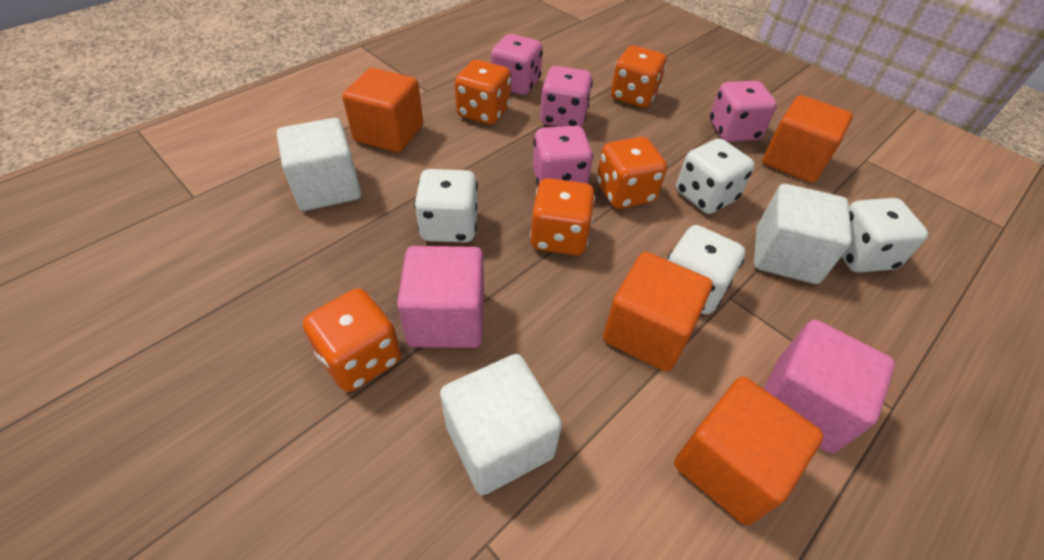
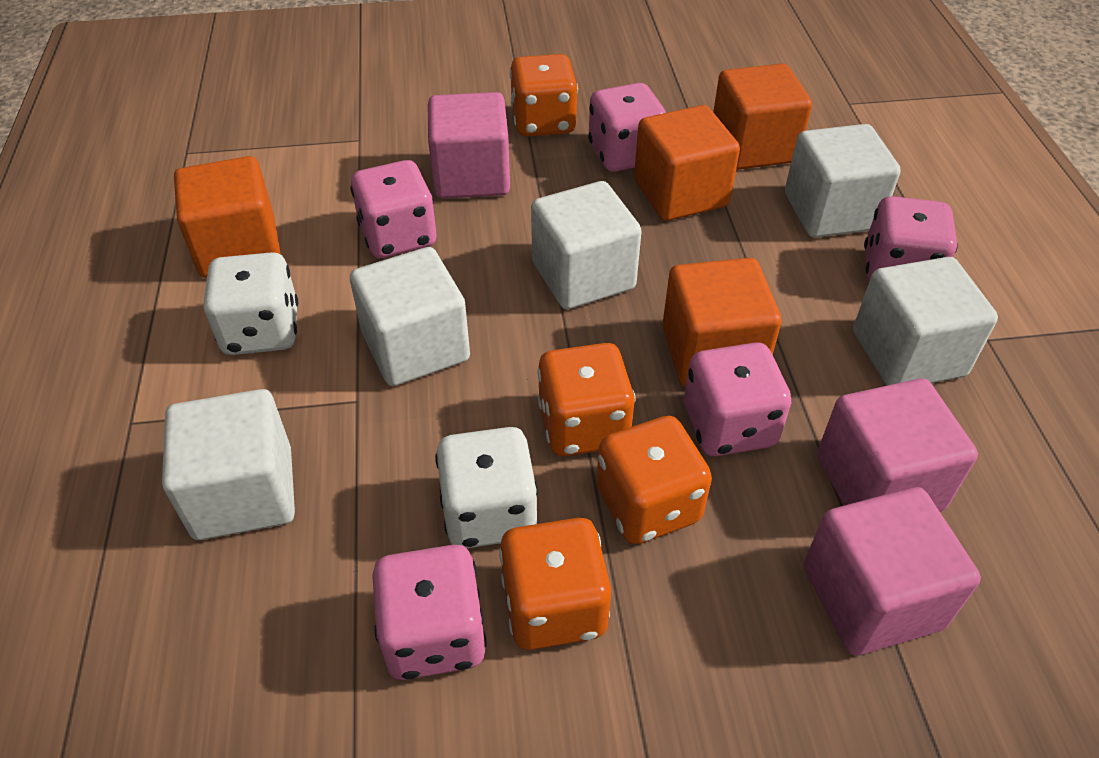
orange dice: [303,288,401,392] [455,60,511,125] [530,178,595,255] [597,137,667,209] [611,46,667,108] = 5 -> [499,518,611,650] [510,54,578,137] [537,343,636,456] [596,416,712,544] = 4
pink cube: [397,246,484,348] [764,319,895,453] = 2 -> [428,92,510,199] [804,487,981,656] [817,379,978,512] = 3
pink dice: [491,34,543,95] [533,126,593,186] [540,66,593,127] [710,81,777,142] = 4 -> [350,160,436,258] [372,545,487,680] [588,83,666,172] [684,342,791,456] [864,196,958,283] = 5
white cube: [277,118,361,211] [440,354,562,495] [754,184,852,284] = 3 -> [162,389,295,540] [350,247,470,386] [531,181,642,309] [785,124,901,238] [853,257,998,386] = 5
white dice: [414,169,478,242] [668,225,745,315] [676,139,755,214] [841,198,928,273] = 4 -> [203,252,298,355] [435,427,538,548] = 2

